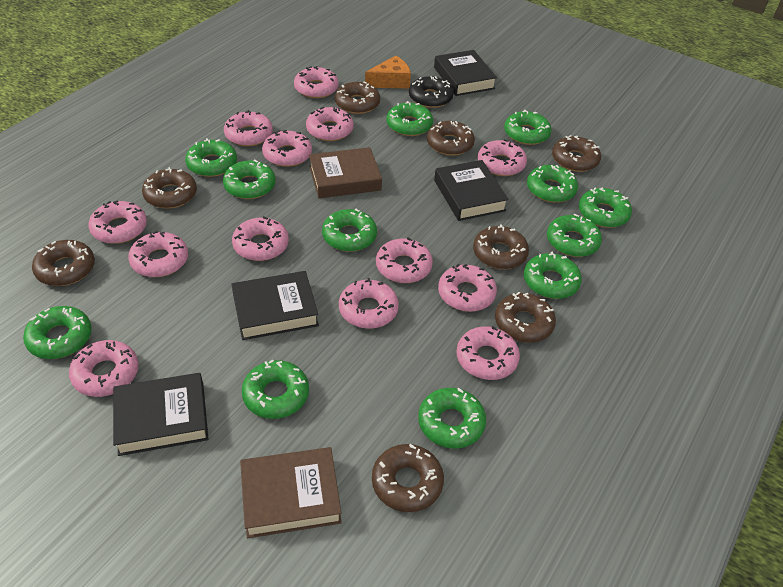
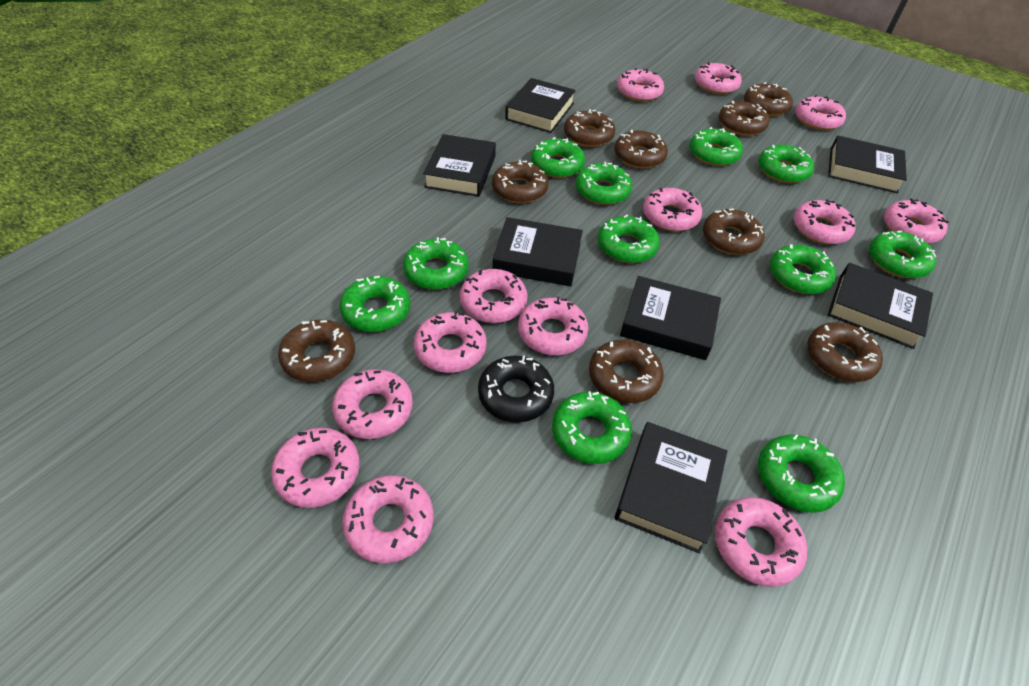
black book: [113,373,208,456] [232,271,319,340] [434,50,497,96] [434,160,509,221] = 4 -> [423,134,496,197] [493,217,583,286] [505,78,576,133] [615,422,727,553] [620,276,721,360] [828,135,907,193] [828,263,933,349] = 7
brown book: [240,447,342,538] [309,147,382,198] = 2 -> none = 0
brown donut: [32,240,95,286] [142,167,197,209] [335,81,380,114] [372,444,444,512] [427,121,475,156] [473,224,529,269] [495,292,556,343] [552,135,601,172] = 8 -> [278,319,355,382] [492,160,549,203] [564,109,615,147] [589,340,664,403] [614,130,668,169] [703,208,765,255] [719,101,769,136] [744,82,793,116] [807,322,883,382] = 9
green donut: [23,306,92,359] [185,138,237,177] [223,159,275,199] [242,360,309,419] [322,209,377,252] [387,101,433,136] [418,388,486,449] [504,110,551,145] [524,252,582,299] [527,165,578,203] [547,214,602,257] [579,187,632,228] = 12 -> [340,276,410,332] [403,237,469,290] [531,137,585,178] [552,391,632,464] [576,162,632,205] [598,214,660,263] [690,127,743,166] [758,144,814,183] [758,434,845,513] [770,244,836,294] [869,231,936,278] = 11
orange cheese: [365,56,411,89] = 1 -> none = 0

